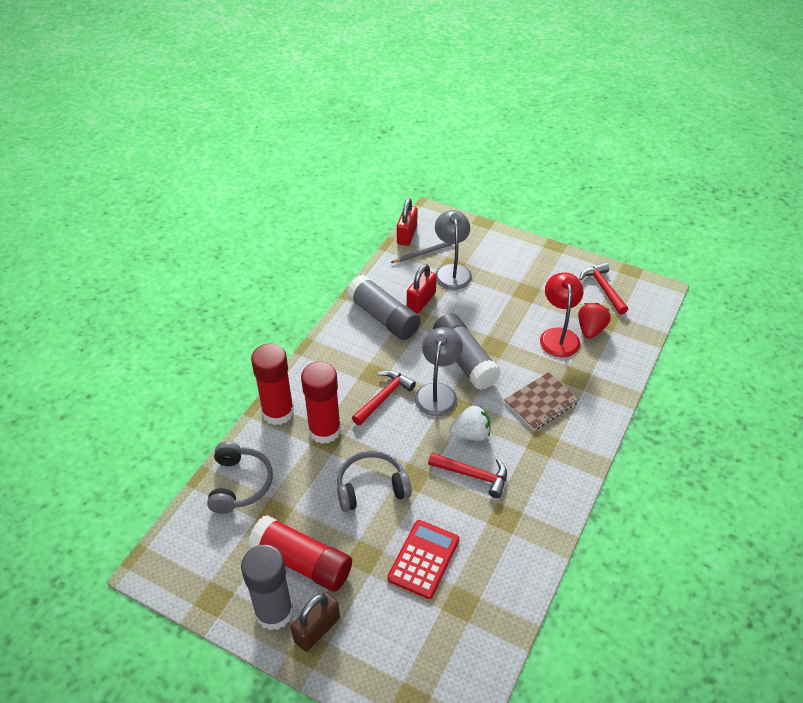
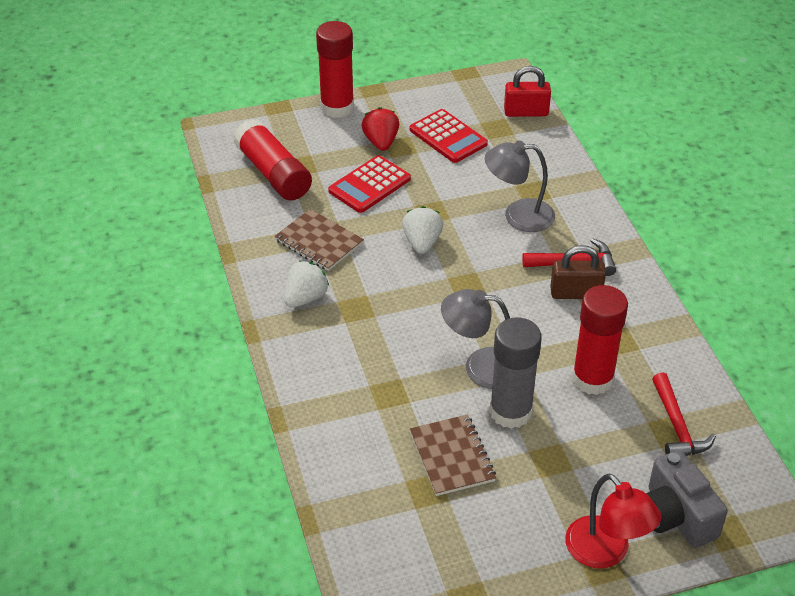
brown notebook: [504,372,579,430] = 1 -> [274,209,364,271] [410,414,496,496] = 2
grey camera: none = 0 -> [646,450,728,548] = 1
grey glue stick: [241,545,293,630] [347,275,421,340] [433,313,501,390] = 3 -> [489,317,542,429] = 1
grey headphones: [207,442,273,514] [337,450,412,512] = 2 -> none = 0
grey pencil: [390,242,453,263] = 1 -> none = 0
red calculator: [387,520,459,599] = 1 -> [328,155,411,213] [410,109,488,163] = 2
red hammer: [352,370,416,425] [428,453,507,498] [579,262,628,315] = 3 -> [522,238,616,276] [652,372,716,456] = 2
red padlock: [397,198,417,246] [407,264,437,313] = 2 -> [504,66,551,117] = 1
white strawberry: [449,405,490,441] = 1 -> [284,261,329,308] [402,206,443,254] = 2

